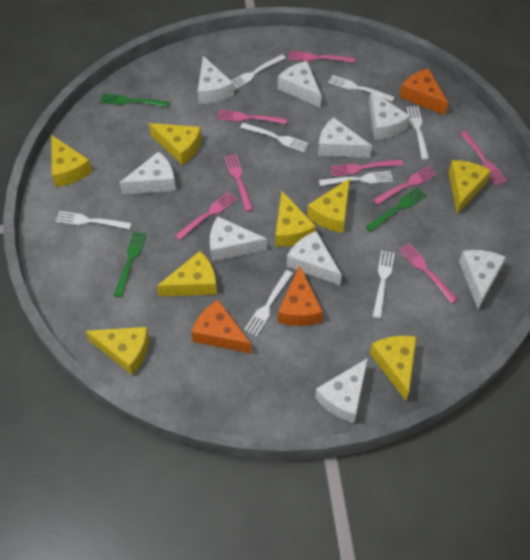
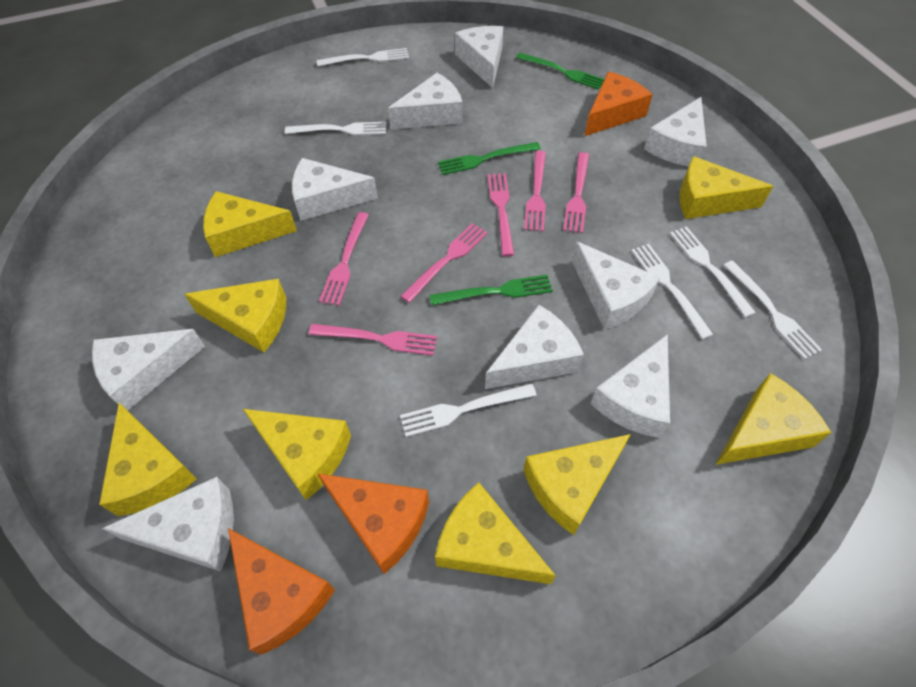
pink fork: [175,192,237,240] [217,110,287,124] [224,154,253,212] [288,51,355,63] [330,159,403,177] [373,166,437,205] [399,243,458,303] [460,131,507,185] = 8 -> [309,324,437,356] [319,212,369,306] [400,223,488,303] [488,173,514,256] [524,151,546,232] [563,152,589,233] = 6
white fork: [56,211,132,229] [231,55,286,90] [240,123,309,152] [244,270,293,336] [319,171,393,186] [328,75,395,102] [373,250,395,318] [406,106,429,160] = 8 -> [285,122,386,135] [317,48,409,66] [400,383,537,437] [631,244,713,339] [670,226,756,318] [723,260,822,359] = 6

